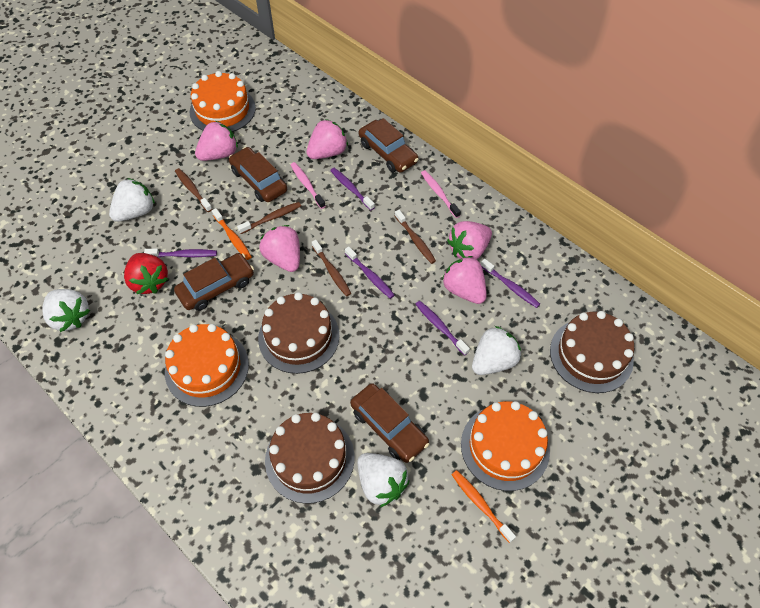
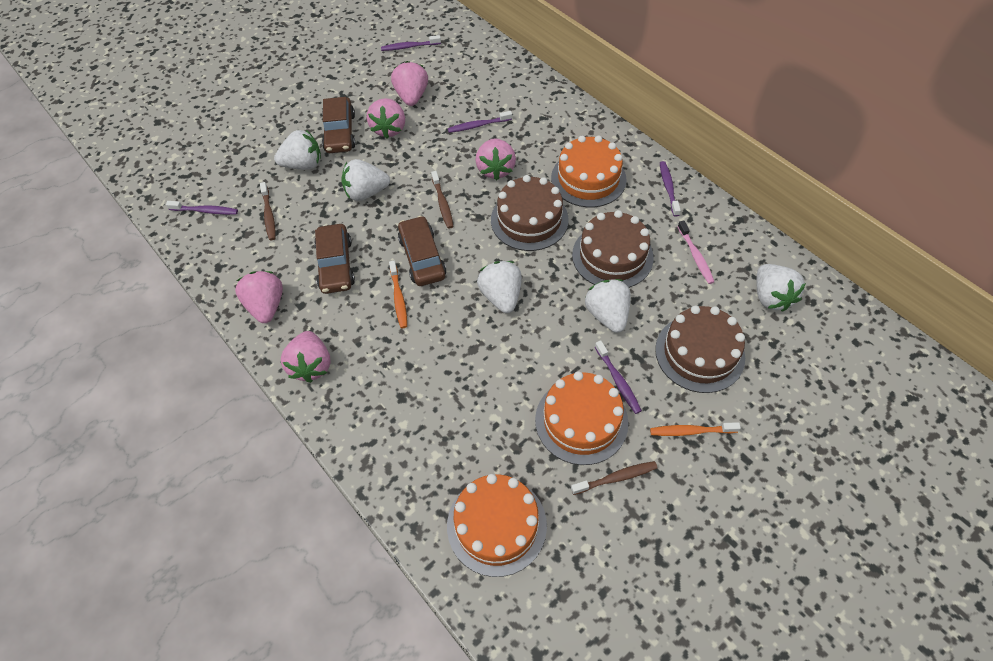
brown car: [174,253,254,311] [229,147,287,202] [350,383,430,463] [359,118,419,173] = 4 -> [314,224,355,294] [322,97,356,153] [398,216,446,286] = 3
brown toothbrush: [175,168,212,212] [237,202,301,234] [312,240,351,297] [395,210,436,264] = 4 -> [260,182,275,240] [431,171,454,229] [571,461,658,495] = 3
pink toothbrush: [291,162,326,209] [421,170,461,218] = 2 -> [678,220,714,284] = 1
red strawberry: [124,253,168,294] = 1 -> none = 0
white strawberry: [42,289,90,332] [109,178,155,222] [357,453,409,507] [472,326,521,375] = 4 -> [274,130,321,170] [341,159,390,201] [477,261,522,313] [585,279,631,333] [757,264,806,312] = 5

